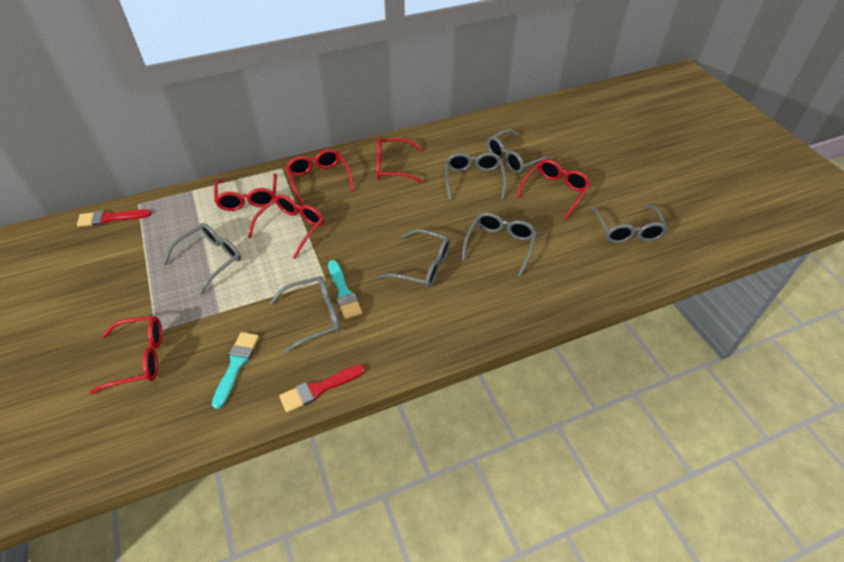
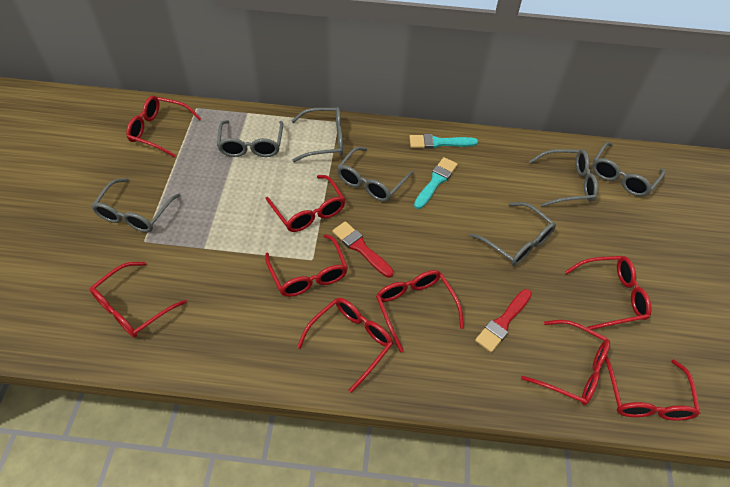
red glasses: [90,316,162,395] [214,173,277,211] [248,194,324,259] [286,149,354,205] [376,138,424,183] [516,159,591,219] = 6 -> [90,262,187,338] [126,96,202,157] [265,234,348,297] [266,175,345,232] [297,298,393,393] [376,270,464,352] [521,320,610,405] [565,256,652,330] [605,356,700,421] = 9

